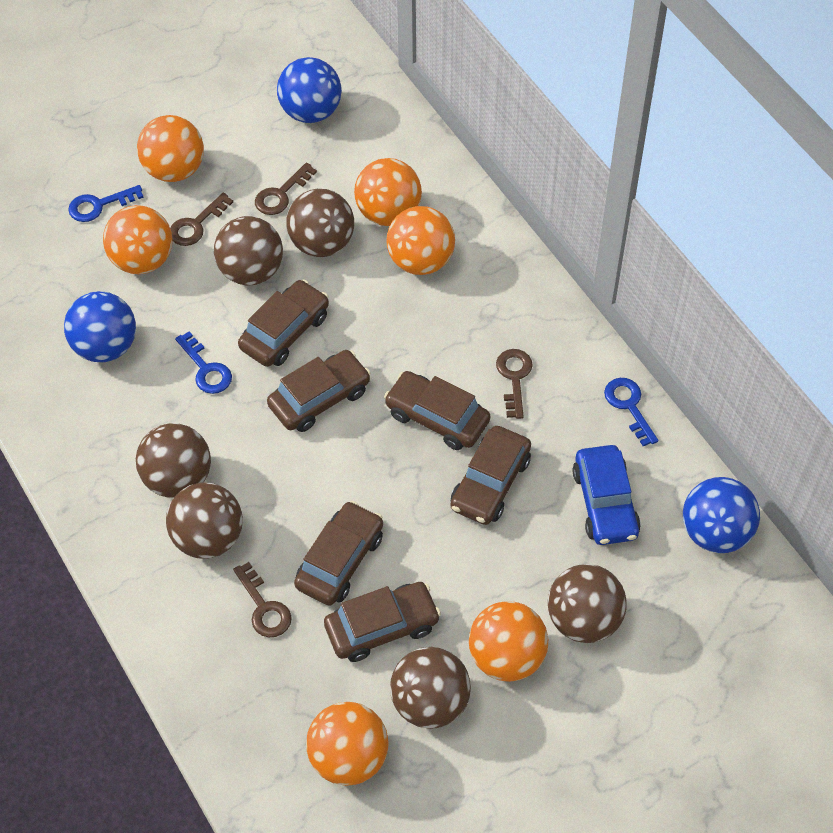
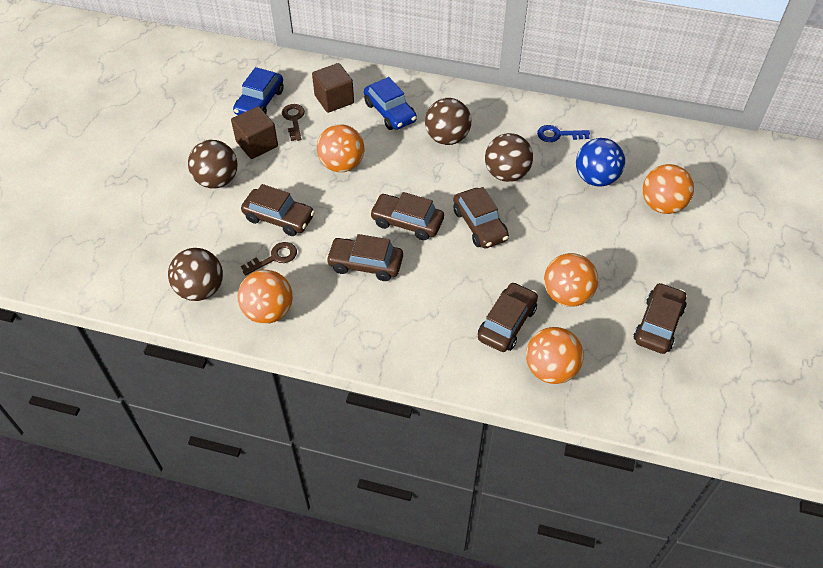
blue ball: [64,291,136,362] [277,57,342,123] [683,477,760,553] = 3 -> [576,138,625,186] = 1
blue car: [573,445,641,545] = 1 -> [233,67,284,115] [364,77,417,130] = 2
blue key: [68,185,144,222] [175,331,232,394] [604,378,658,446] = 3 -> [537,125,590,142] = 1
brown ball: [136,423,211,498] [166,483,243,559] [214,216,283,285] [286,189,354,257] [390,647,471,729] [548,564,627,643] = 6 -> [168,248,223,301] [188,140,237,188] [425,98,471,145] [485,133,533,182] = 4
brown cube: none = 0 -> [231,106,278,159] [312,63,354,113] = 2
brown key: [170,193,233,246] [233,562,292,637] [255,163,317,215] [496,349,533,419] = 4 -> [241,242,297,275] [282,104,305,141] = 2
orange ball: [103,205,173,274] [137,115,204,182] [306,702,389,786] [354,158,422,226] [386,206,455,275] [469,601,548,682] = 6 -> [238,270,293,324] [317,124,364,172] [526,327,584,384] [544,253,598,307] [643,164,694,214] = 5

